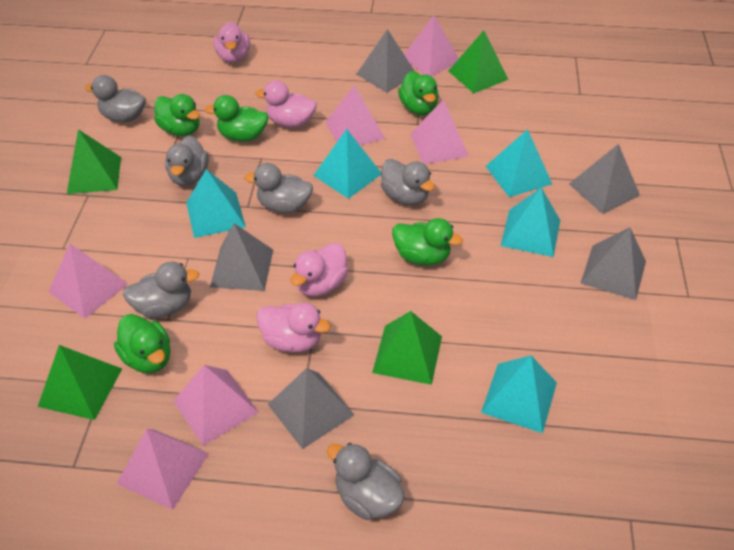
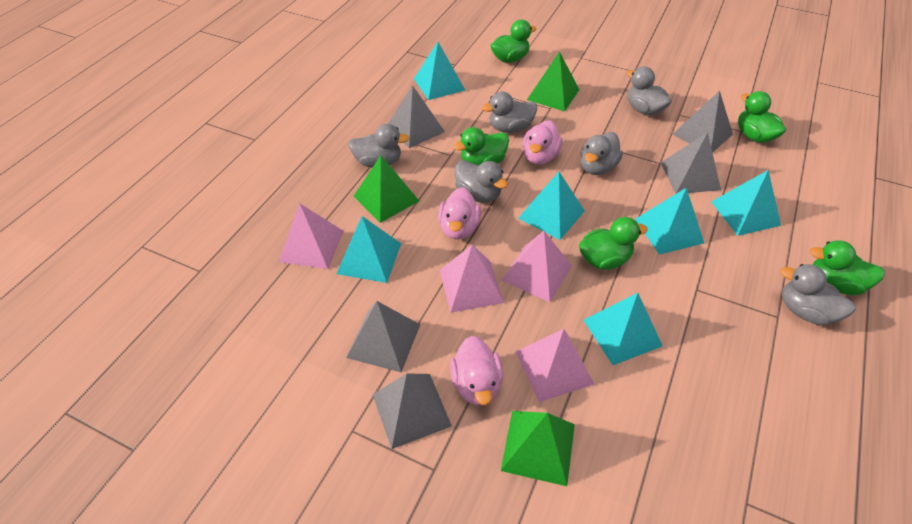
green pyramid: [38,345,122,420] [67,129,121,194] [372,311,442,385] [448,30,508,93] = 4 -> [354,155,419,223] [501,411,575,486] [527,51,579,111] = 3
pink duck: [214,22,250,63] [255,80,317,127] [256,302,330,352] [291,243,348,296] = 4 -> [438,187,481,240] [450,336,503,406] [522,120,562,165] = 3
pink pyramid: [49,243,128,319] [116,429,209,510] [173,365,259,446] [325,85,385,146] [404,15,459,76] [411,99,469,164] = 6 -> [279,203,343,269] [440,244,504,313] [502,231,572,302] [516,329,594,402] = 4
turquoise pyramid: [186,169,246,238] [313,129,381,199] [481,355,557,433] [486,129,552,197] [501,188,560,257] = 5 -> [337,216,401,283] [414,42,465,100] [518,172,585,240] [584,293,663,365] [635,188,704,255] [711,170,781,236] = 6

